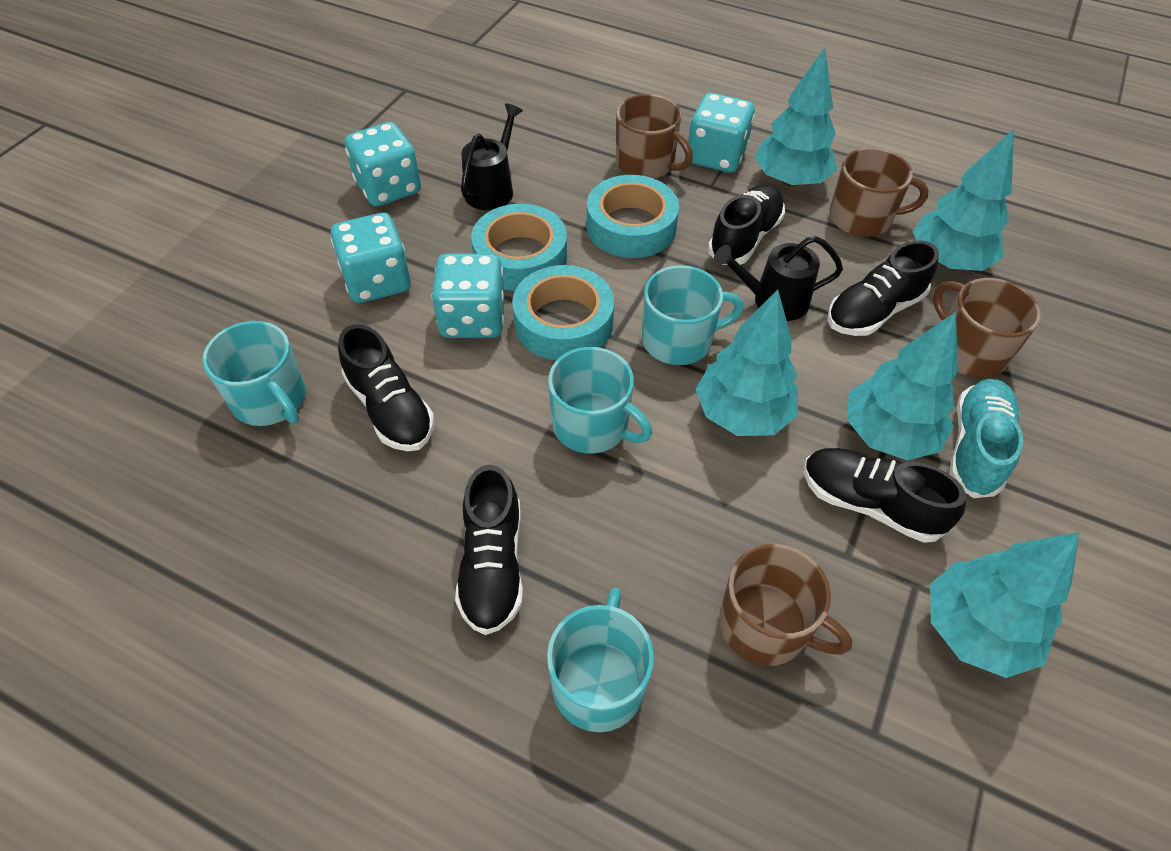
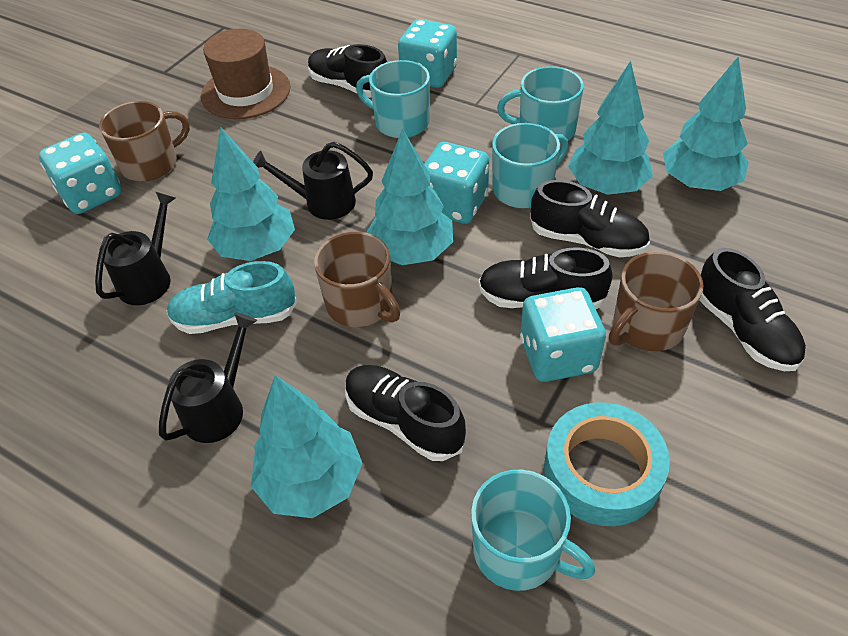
black watering can: [461,103,523,210] [714,236,843,321] = 2 -> [95,192,176,305] [159,312,257,443] [253,142,373,220] = 3
brown hat: none = 0 -> [201,29,291,119] = 1
brown mug: [616,94,693,179] [719,544,852,666] [829,148,929,237] [933,278,1041,378] = 4 -> [99,101,190,182] [314,232,400,327] [609,252,703,351] = 3
turquoise tape: [471,204,567,291] [513,265,614,360] [587,175,679,258] = 3 -> [544,402,670,526] = 1

